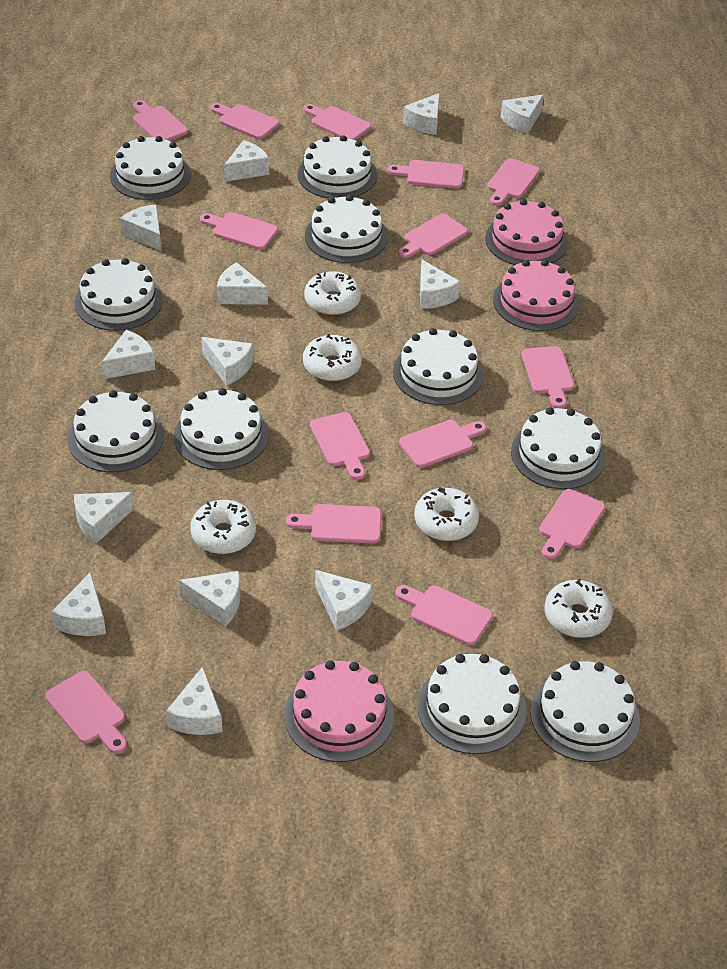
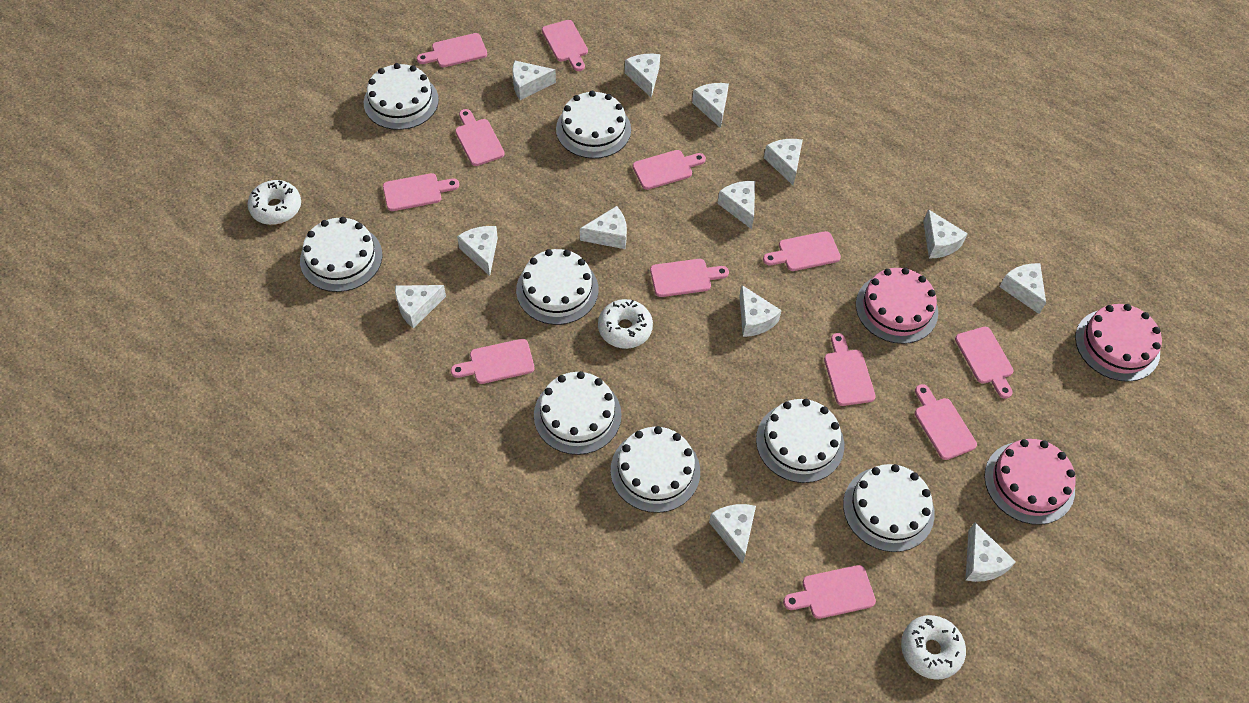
pink cutting board: [45,671,127,754] [133,100,188,141] [200,212,278,250] [210,103,279,139] [286,504,381,544] [303,104,371,140] [310,412,370,480] [388,160,464,189] [395,585,493,645] [398,214,468,258] [399,420,486,468] [487,158,540,206] [521,346,574,409] [539,489,605,559] = 14 -> [383,173,459,211] [417,33,487,67] [451,339,534,384] [455,109,505,166] [542,20,588,71] [633,150,706,190] [650,259,729,297] [763,231,841,271] [783,565,876,619] [824,333,876,406] [915,384,977,460] [955,327,1014,399] = 12
white cake: [68,390,164,472] [74,258,163,331] [110,136,191,200] [174,388,269,470] [297,135,377,199] [305,195,388,263] [393,328,484,405] [417,654,527,754] [511,407,606,489] [530,661,640,762] = 10 -> [300,217,382,292] [364,63,439,130] [516,249,598,325] [534,371,622,455] [556,91,631,159] [611,426,700,513] [756,399,844,483] [843,464,935,552] = 8
white donut: [190,500,256,554] [303,334,362,381] [304,271,361,315] [414,487,479,541] [544,579,613,638] = 5 -> [248,180,301,225] [598,299,653,349] [901,615,966,680] = 3

